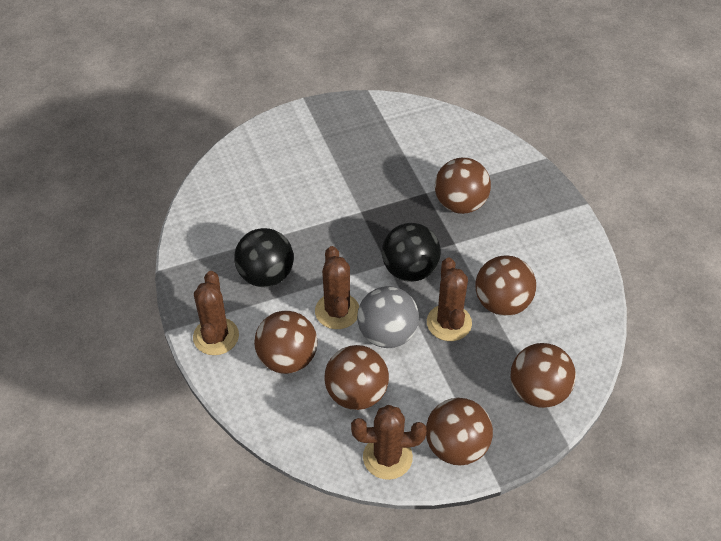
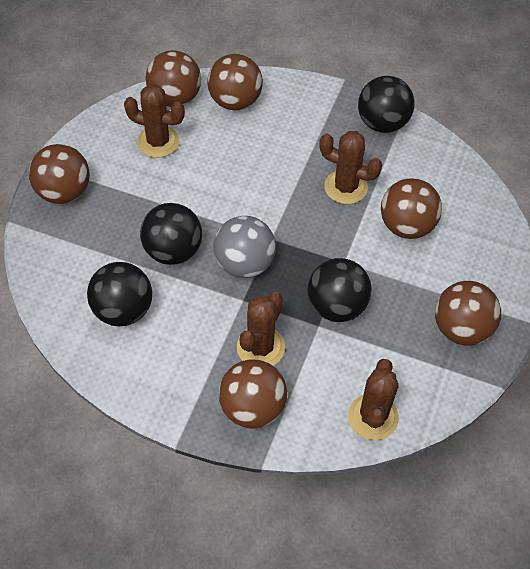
black ball: [234,228,294,287] [382,223,441,282] = 2 -> [87,262,152,326] [140,203,202,265] [308,258,372,322] [358,76,415,133] = 4

